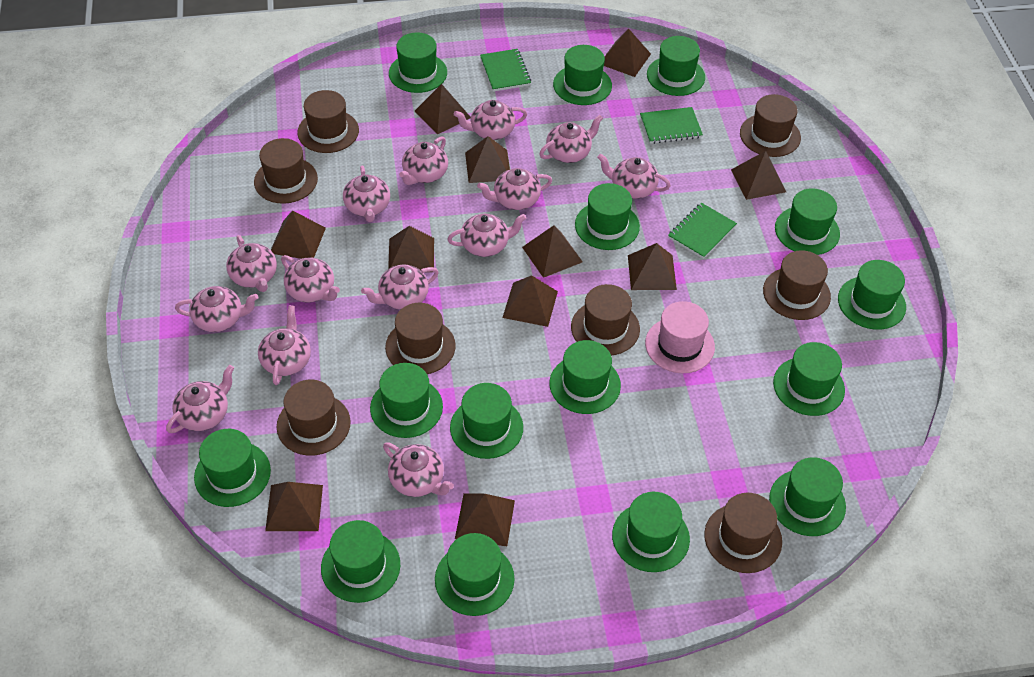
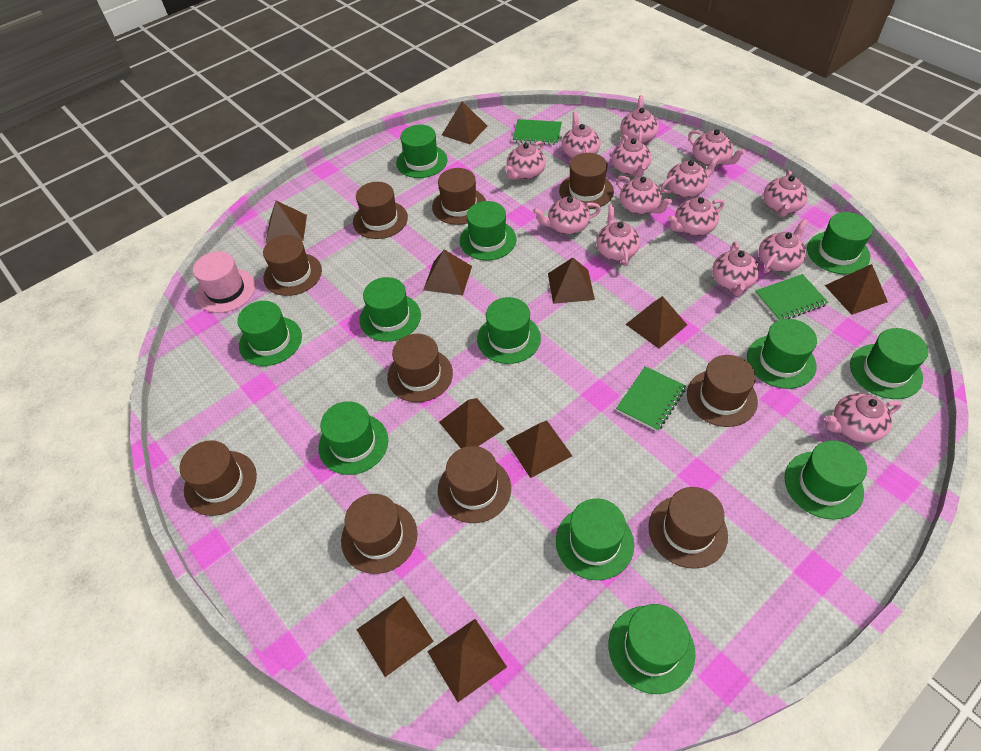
brown hat: [254,138,318,204] [277,380,351,456] [297,90,359,153] [385,303,456,374] [571,284,640,355] [704,493,782,573] [740,94,801,157] [763,250,831,320] = 8 -> [180,440,257,516] [263,235,322,296] [341,494,417,574] [353,182,408,239] [387,334,453,402] [432,168,486,225] [438,446,511,523] [559,153,614,209] [649,487,728,569] [687,355,758,427] = 10
brown pyramid: [265,482,323,531] [271,211,326,259] [388,226,434,272] [415,84,471,134] [455,493,515,546] [465,136,510,183] [502,275,558,327] [522,225,583,278] [604,28,651,77] [628,243,677,290] [731,151,786,200] = 11 -> [265,201,307,244] [356,597,434,677] [423,250,472,295] [427,619,507,702] [439,398,504,448] [442,101,487,144] [506,420,572,478] [548,258,595,304] [626,296,687,349] [825,264,888,315] = 10
green hat: [194,429,271,507] [321,520,400,603] [370,363,443,438] [389,33,447,93] [435,533,514,616] [450,383,523,459] [550,340,621,414] [553,45,612,105] [575,183,640,250] [612,492,690,572] [647,36,705,96] [769,457,846,536] [773,342,845,416] [775,188,840,255] [838,260,906,330] = 15 -> [237,301,302,366] [318,401,388,475] [359,277,421,342] [396,125,447,178] [460,201,517,260] [477,297,541,364] [556,498,634,580] [609,604,695,694] [747,319,817,389] [785,440,867,520] [807,212,873,275] [850,328,928,399] = 12

